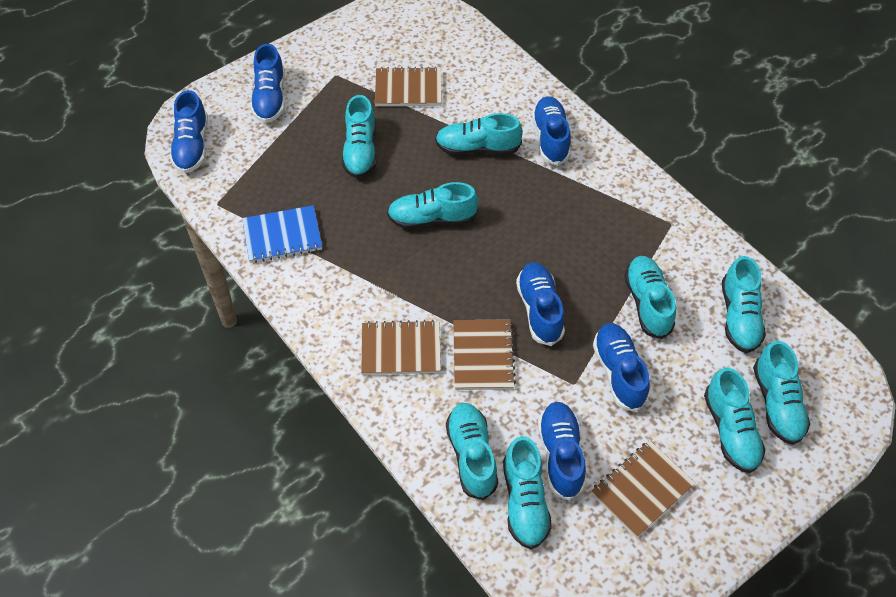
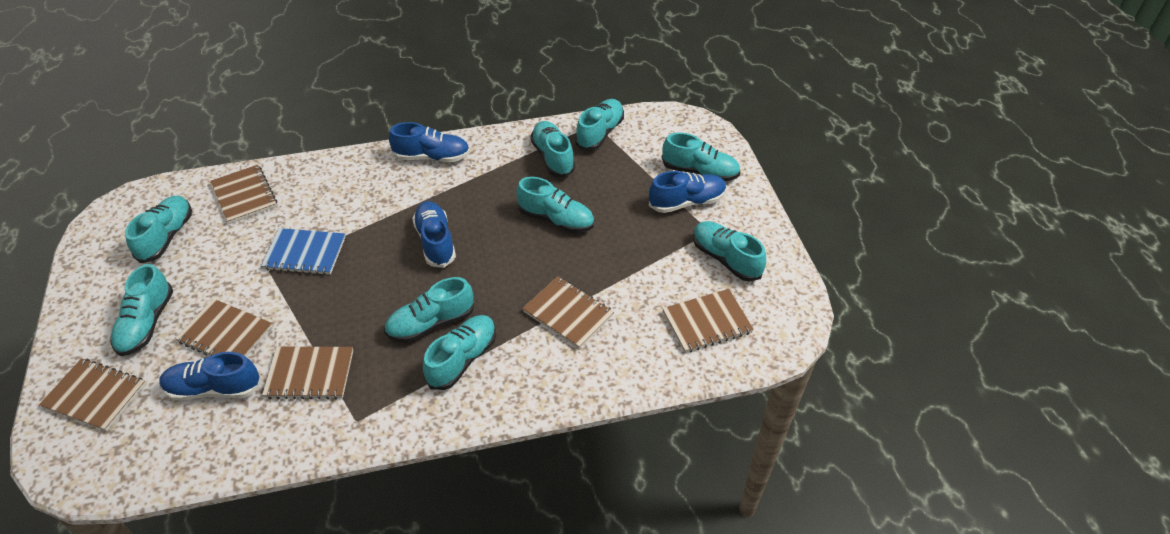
blue shoe: [170,90,208,173] [251,44,285,123] [516,262,565,346] [532,96,571,166] [538,402,586,501] [593,323,650,412] = 6 -> [159,352,262,401] [389,122,470,162] [412,201,456,268] [649,171,727,213] = 4
brown notebook: [361,320,441,375] [375,67,441,106] [453,319,516,390] [591,440,696,538] = 4 -> [39,358,146,431] [175,299,273,357] [211,165,277,224] [262,347,353,399] [522,276,614,349] [662,289,754,353] = 6

